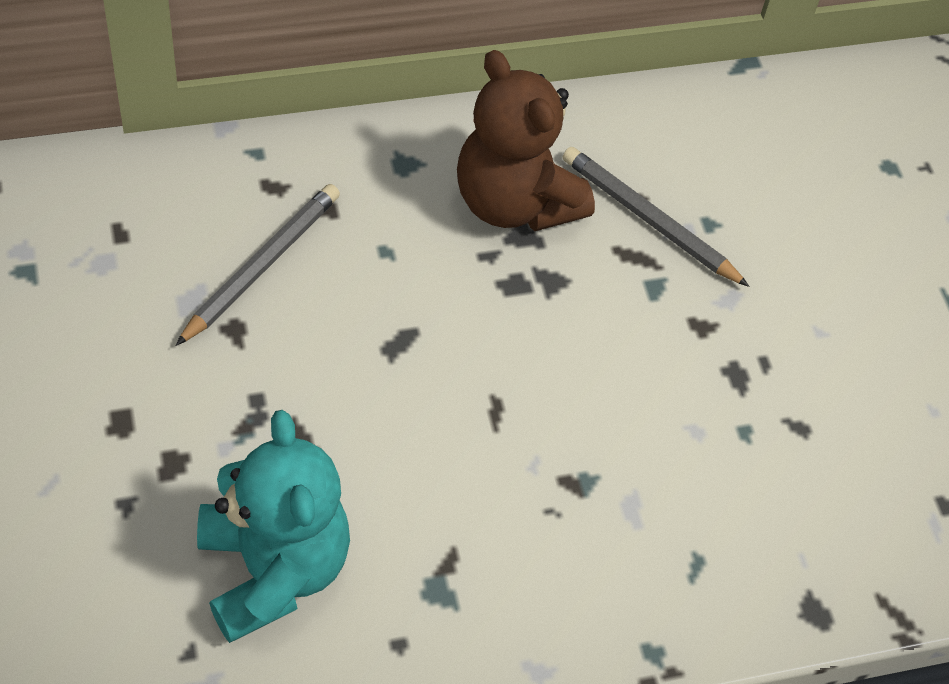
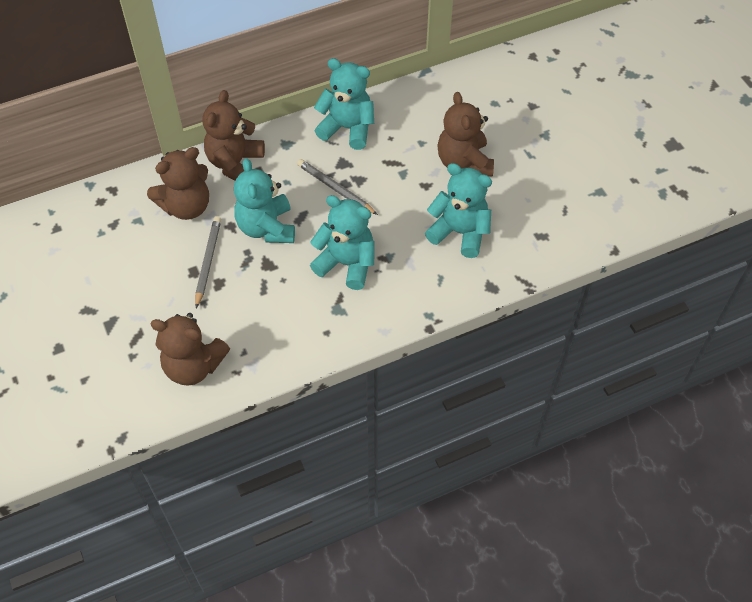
brown teddy bear: [457,50,595,231] = 1 -> [147,147,209,220] [150,313,230,386] [202,90,265,180] [437,92,494,176] = 4
turquoise teddy bear: [197,410,350,643] = 1 -> [234,158,295,243] [310,195,375,290] [314,58,374,150] [425,163,492,258] = 4

